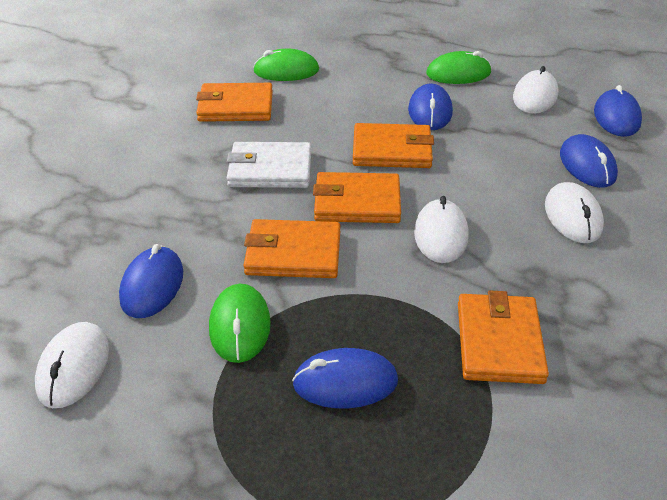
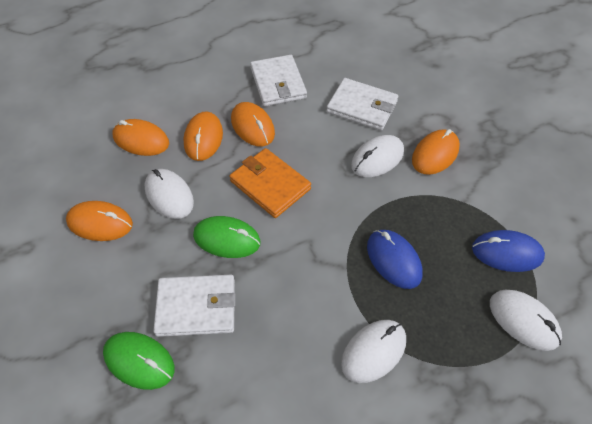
blue mouse: [119,244,183,318] [292,348,398,408] [408,83,453,130] [560,134,618,188] [594,85,642,137] = 5 -> [367,230,423,289] [472,230,545,272] = 2
green mouse: [209,284,271,363] [253,49,319,81] [426,51,491,84] = 3 -> [103,332,175,390] [193,216,261,258] = 2
orange mouse: none = 0 -> [66,201,133,241] [112,119,169,156] [184,111,223,161] [231,102,275,147] [412,129,460,175] = 5
orange wallet: [196,83,273,122] [243,219,340,278] [313,172,401,223] [353,123,434,168] [458,290,549,384] = 5 -> [230,148,311,218] = 1
white wallet: [227,142,311,188] = 1 -> [153,275,236,337] [250,55,307,107] [326,78,398,131] = 3

